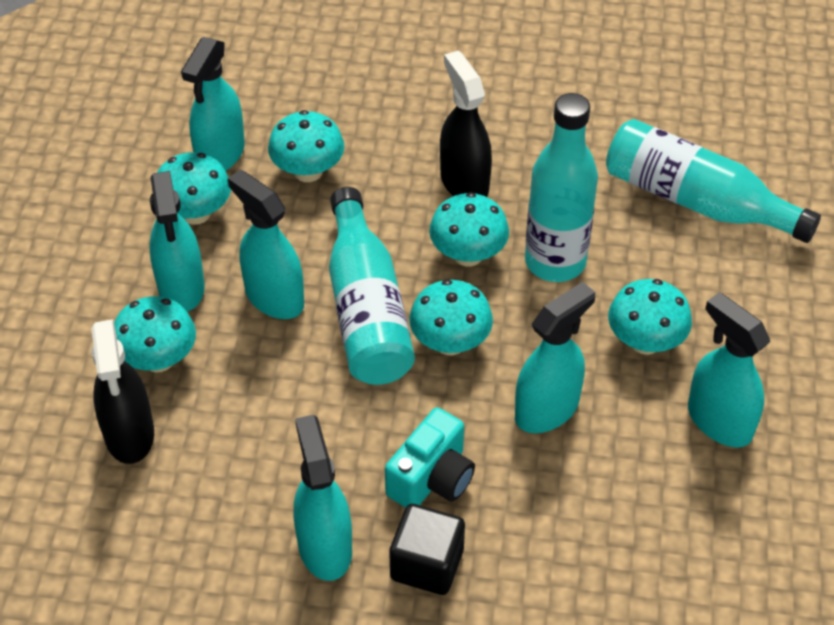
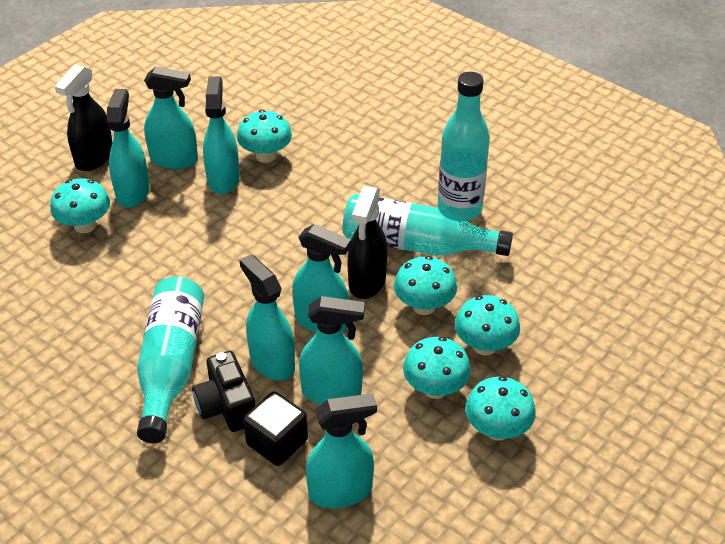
black camera: none = 0 -> [192,351,255,432] = 1
turquoise camera: [385,408,475,508] = 1 -> none = 0
turquoise spray bottle: [149,171,205,312] [181,37,245,171] [228,170,304,319] [294,415,352,581] [515,282,595,433] [688,292,770,447] = 6 -> [107,89,150,208] [144,66,198,169] [203,76,240,194] [240,254,295,381] [292,224,351,333] [299,296,365,404] [306,393,377,508] = 7

